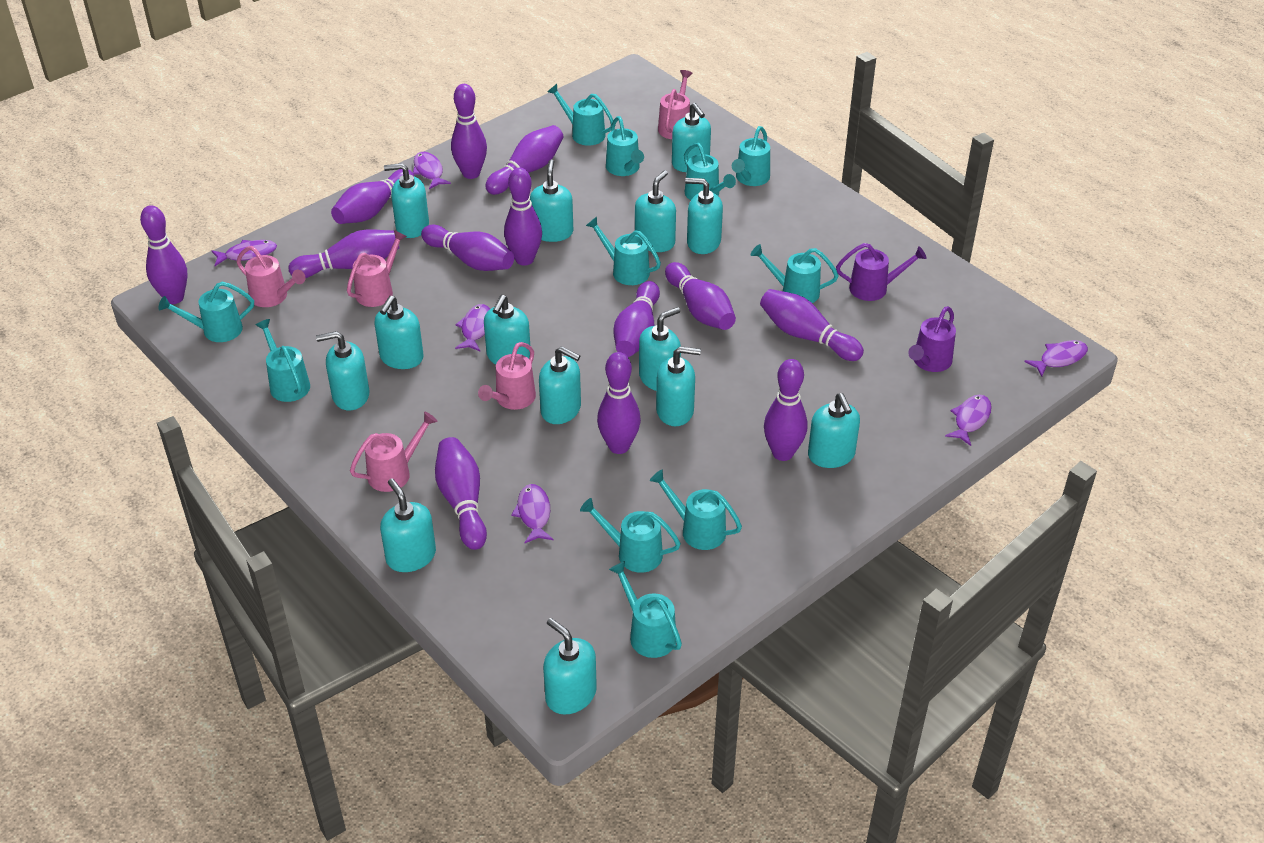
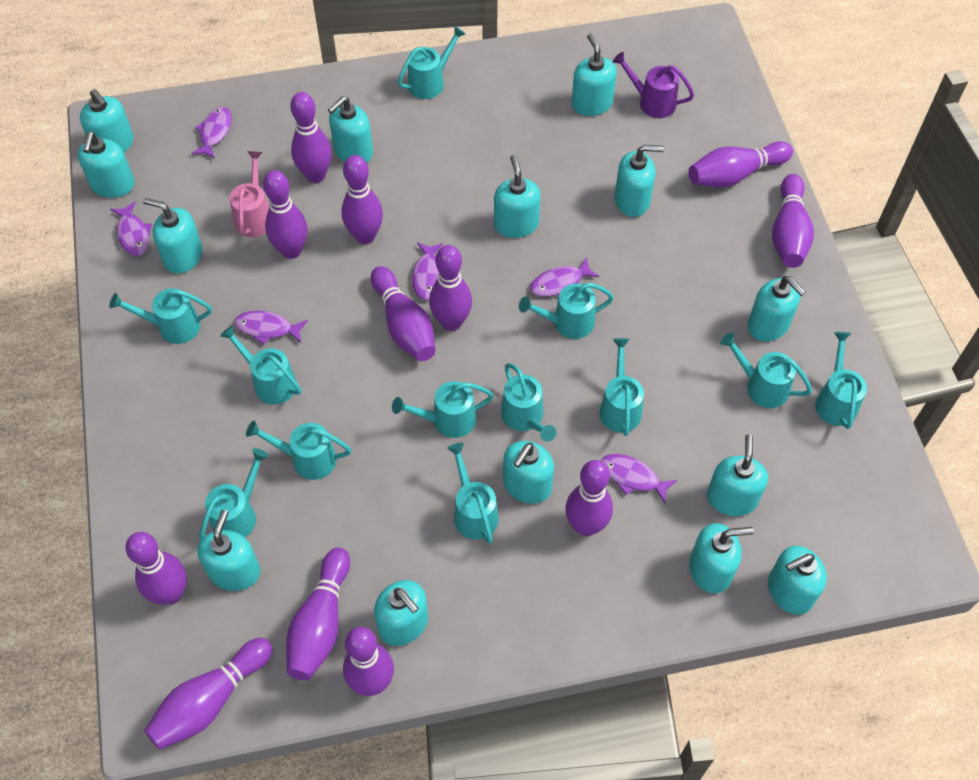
pink watering can: [237,246,306,307] [347,230,407,307] [350,411,438,492] [478,342,536,410] [658,70,693,139] = 5 -> [229,151,269,237] = 1
purple bowling pin: [140,205,187,304] [289,229,399,278] [331,169,414,224] [421,225,514,271] [435,437,487,550] [451,84,487,179] [485,125,563,195] [504,168,542,265] [597,352,641,454] [613,281,660,357] [665,262,736,330] [760,289,864,361] [764,359,807,461] = 13 -> [125,532,187,604] [144,638,273,750] [263,170,308,259] [286,547,350,681] [290,92,332,183] [341,155,383,244] [343,627,394,696] [371,266,436,361] [429,245,472,331] [566,460,613,536] [689,141,793,188] [772,174,814,268] = 12
purple watering can: [836,243,927,301] [908,306,956,372] = 2 -> [613,52,694,118] = 1
turquoise watering can: [158,282,254,342] [256,319,310,402] [547,84,613,145] [580,498,681,573] [586,217,661,285] [606,116,644,176] [609,561,682,658] [650,470,742,550] [684,143,736,200] [732,126,770,186] [751,244,839,303] = 11 -> [110,288,212,344] [199,448,269,540] [220,325,301,405] [246,421,352,480] [392,381,494,438] [398,26,466,99] [447,443,499,544] [501,363,557,442] [519,283,614,339] [599,338,644,436] [720,333,812,408] [815,332,867,429] = 12

